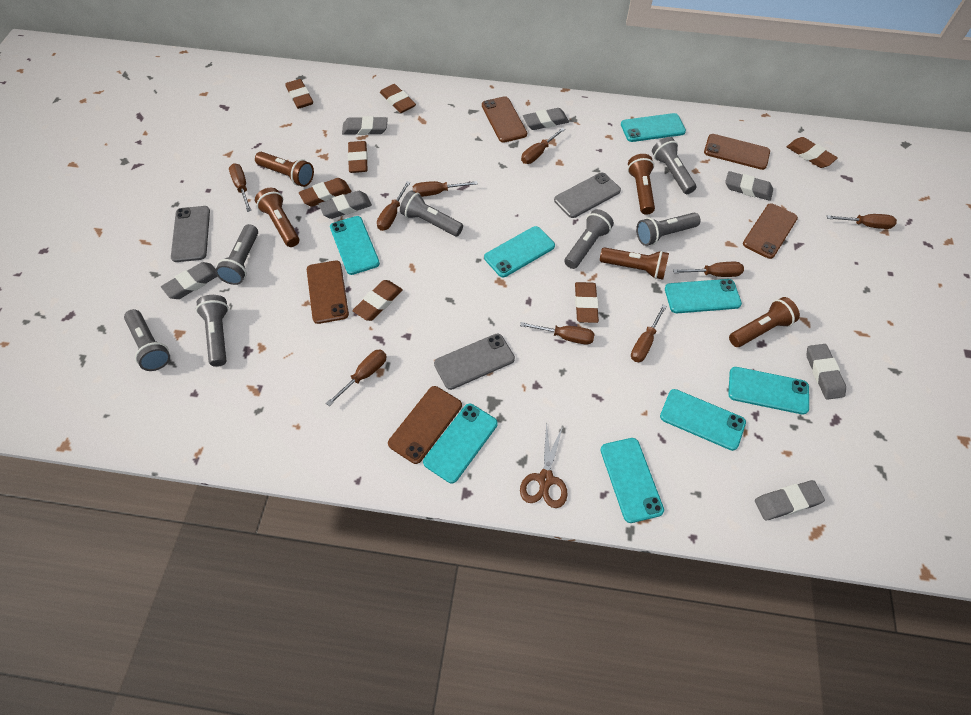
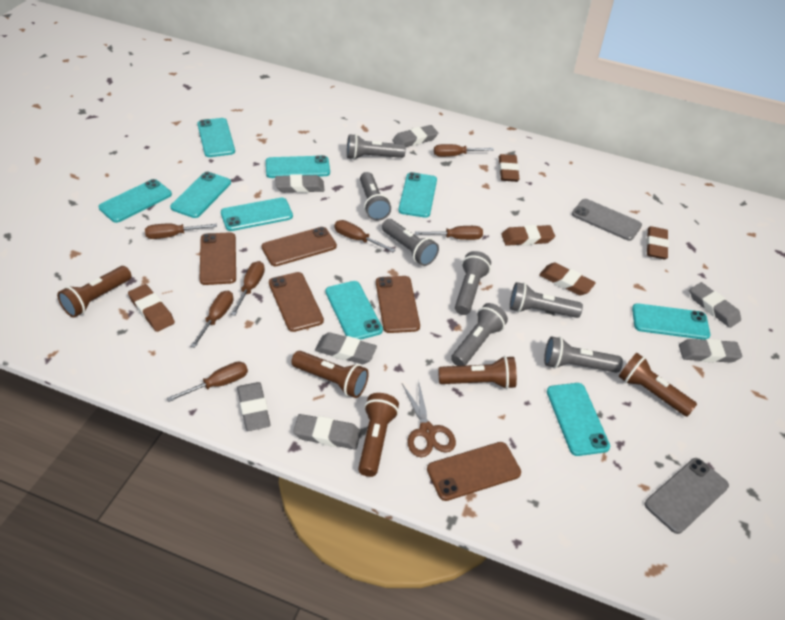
brown eraser: [286,79,313,109] [299,178,351,207] [348,141,368,173] [352,280,403,321] [380,84,416,113] [575,282,599,323] [787,137,838,168] = 7 -> [128,284,175,332] [499,154,520,182] [501,225,555,246] [539,263,596,296] [646,226,669,259] = 5
brown screwdriver: [229,163,251,212] [326,350,387,406] [377,181,411,231] [413,181,478,197] [520,322,595,345] [521,128,565,164] [631,305,667,362] [673,262,744,277] [827,214,897,229] = 9 -> [145,223,217,239] [167,362,248,402] [190,290,233,348] [231,261,265,316] [334,220,395,252] [415,226,483,240] [434,144,494,157] = 7
grey phone: [171,206,210,262] [434,334,515,390] [554,173,621,218] = 3 -> [572,199,642,241] [645,458,729,534] = 2
turquoise phone: [330,216,380,275] [423,404,498,483] [484,226,555,277] [600,438,664,523] [621,113,686,142] [660,389,746,451] [665,279,742,313] [728,367,809,415] = 8 -> [99,179,172,223] [170,172,231,218] [197,118,235,157] [221,198,293,231] [266,155,330,178] [326,281,383,340] [398,172,437,218] [547,383,610,456] [632,303,710,340] = 9

